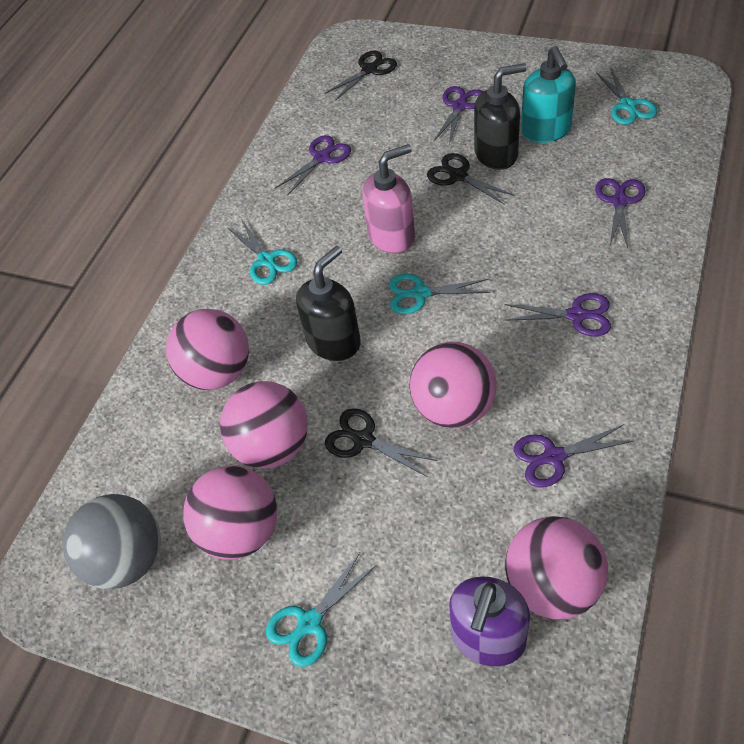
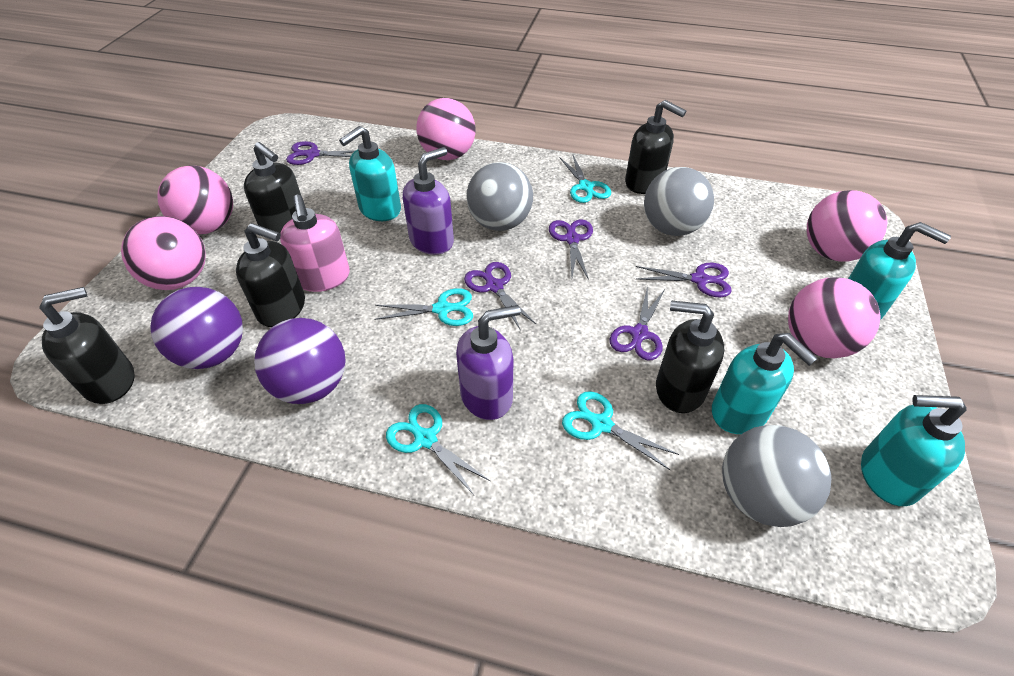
black scissors: [325,50,397,101] [325,408,438,477] [427,153,515,205] = 3 -> none = 0
black soap dispenser: [296,246,361,361] [474,63,527,170] = 2 -> [39,287,135,404] [236,223,305,327] [244,142,301,233] [625,100,686,194] [656,301,724,413] = 5
grey ball: [63,494,160,589] = 1 -> [466,162,533,231] [644,167,714,236] [722,425,831,527] = 3
purple ball: none = 0 -> [150,287,243,369] [254,318,346,404] = 2
purple soap dispenser: [449,576,530,667] = 1 -> [403,147,454,255] [456,305,521,420] = 2
turquoise soap dispenser: [521,46,576,143] = 1 -> [339,126,401,221] [712,333,818,434] [848,222,951,320] [861,395,967,506] = 4

